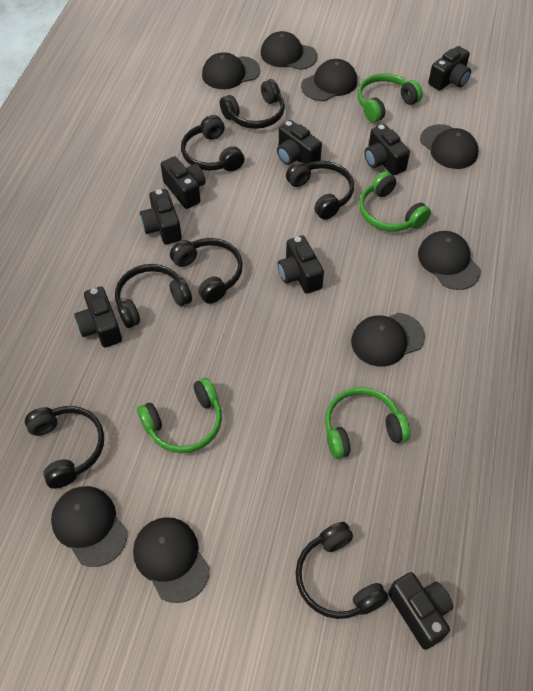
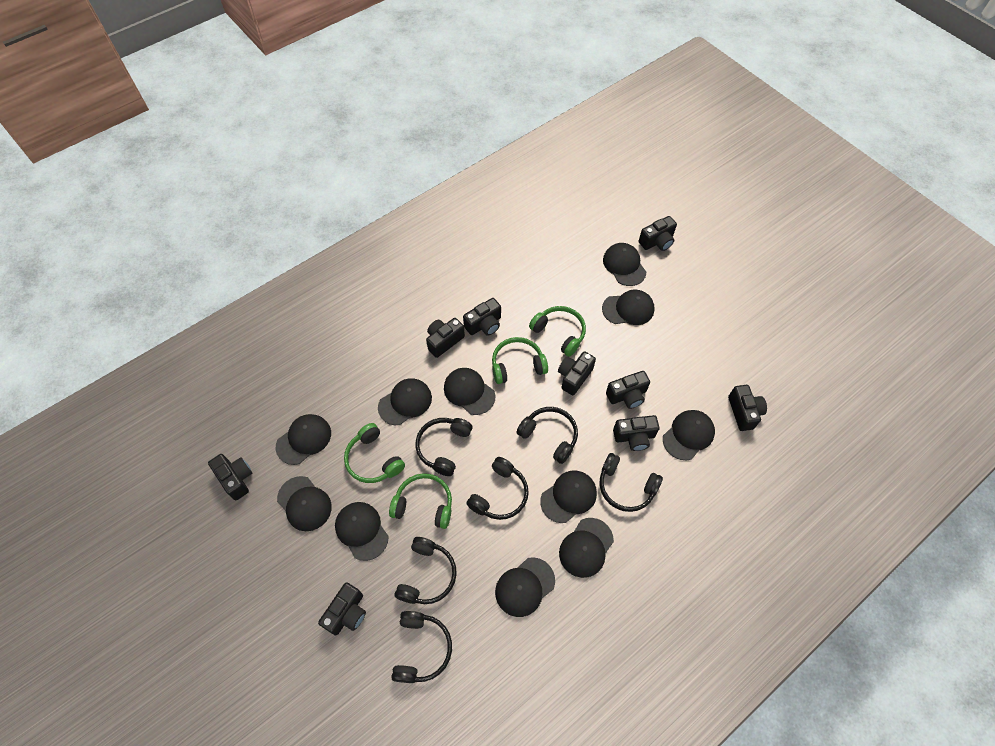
black camera: [74,286,122,347] [140,189,182,245] [161,156,206,209] [277,120,322,165] [278,235,324,294] [364,124,410,176] [388,572,453,650] [428,46,471,91] = 8 -> [208,454,252,500] [318,582,366,635] [426,318,465,358] [463,298,501,336] [558,351,596,395] [606,371,650,409] [613,415,660,451] [639,216,677,251] [728,385,767,431] = 9
black cap: [51,486,128,567] [133,517,210,603] [202,52,260,89] [261,31,318,70] [301,59,357,101] [351,313,425,367] [418,231,481,290] [420,124,479,169] = 8 -> [275,414,331,465] [277,476,332,531] [335,502,389,561] [378,378,432,425] [444,368,495,415] [495,557,555,617] [540,471,597,523] [559,518,614,578] [602,290,655,325] [603,243,646,286] [663,410,715,460] = 11
black headphones: [25,406,104,489] [115,264,192,328] [170,238,243,304] [181,115,244,171] [220,79,285,129] [286,161,354,220] [296,522,388,619] = 7 -> [391,611,452,683] [394,537,457,604] [415,418,473,476] [466,457,529,520] [517,407,578,464] [600,453,663,512] = 6

